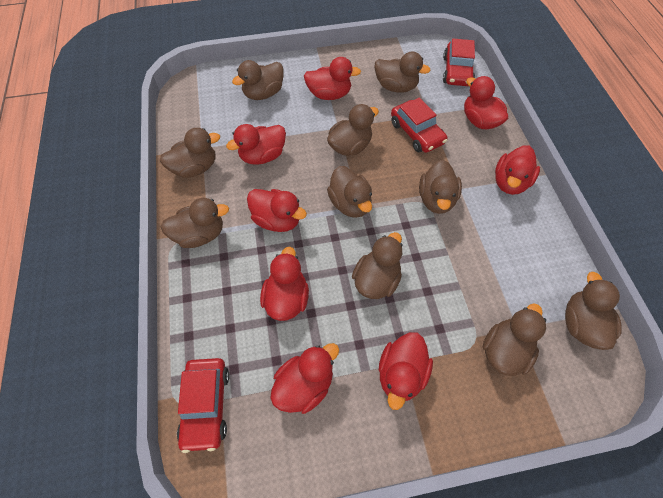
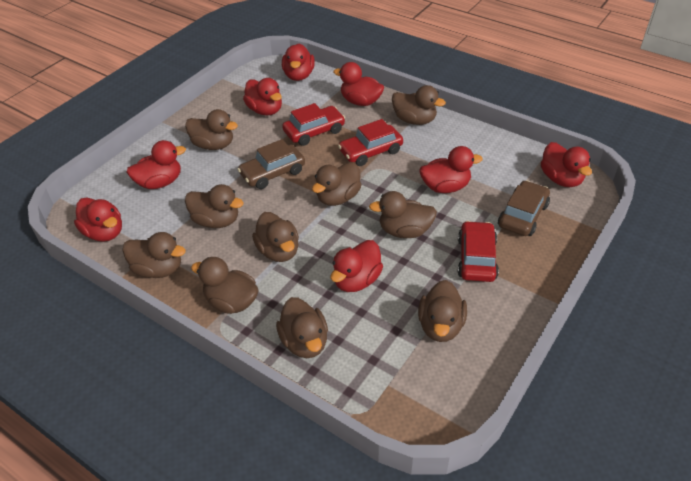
brown car: none = 0 -> [237,139,305,189] [498,180,550,236] = 2

